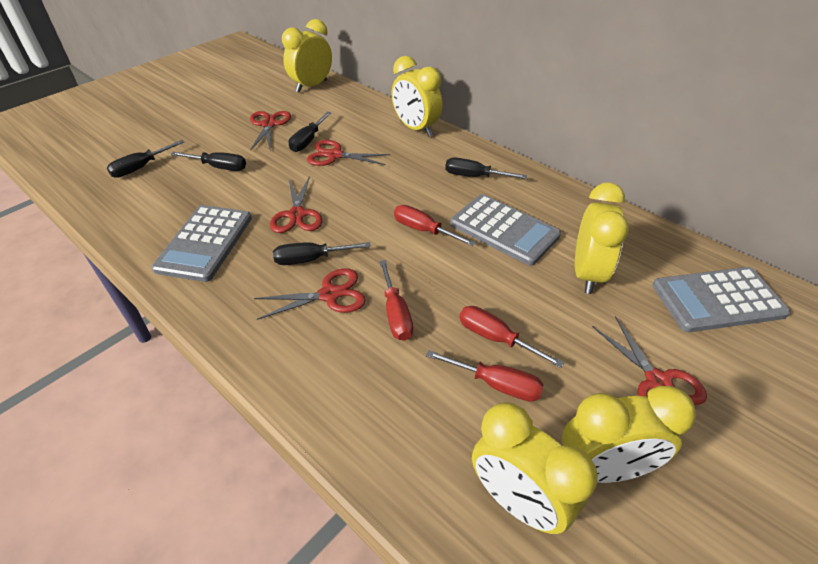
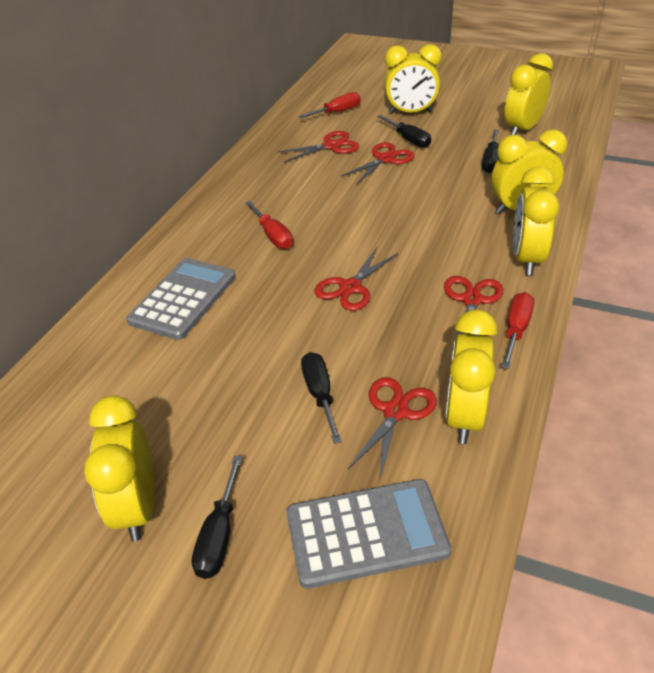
black screwdriver: [107,140,184,178] [171,152,246,171] [273,242,371,265] [289,112,331,152] [445,158,527,179] = 5 -> [192,456,242,579] [301,352,342,444] [377,115,431,148] [482,130,499,173] = 4
grey calculator: [151,205,252,282] [450,194,561,266] [652,267,790,332] = 3 -> [127,258,236,340] [287,479,451,589] = 2
red screwdriver: [379,260,413,341] [394,205,476,246] [426,350,544,402] [459,306,564,368] = 4 -> [245,201,293,249] [298,92,361,118] [501,292,534,369] = 3
yellow clock: [282,19,332,93] [391,56,443,137] [472,402,598,534] [562,386,696,483] [575,182,629,294] = 5 -> [84,395,155,541] [384,44,442,114] [445,310,498,444] [491,129,567,214] [504,53,553,135] [513,166,559,275] = 6

